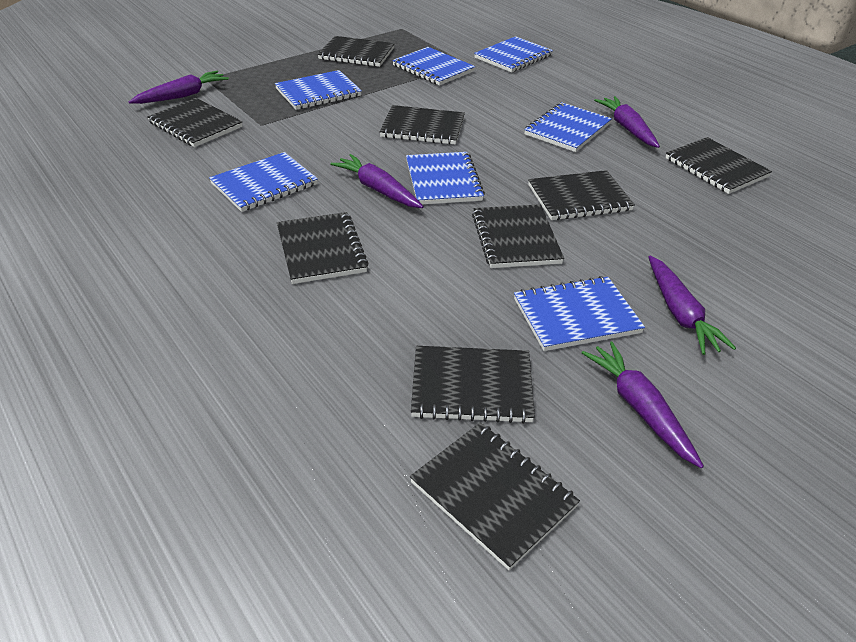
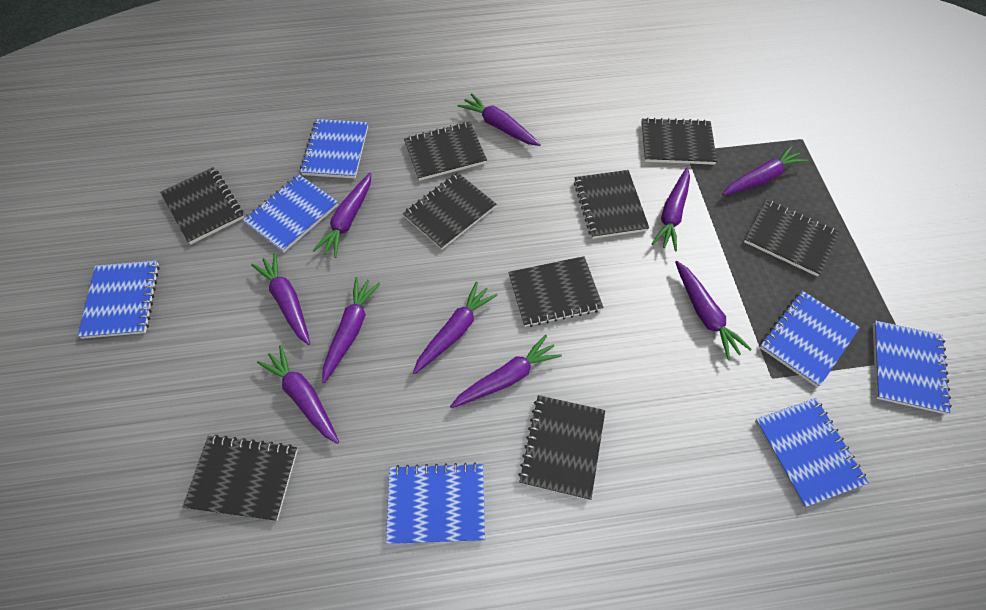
purple carrot: [129,70,229,104] [330,154,424,208] [582,342,704,468] [594,96,660,148] [648,256,736,355] = 5 -> [251,253,310,345] [257,345,339,444] [313,173,371,258] [322,277,381,383] [413,281,498,375] [450,335,562,408] [458,93,541,146] [651,168,690,252] [675,261,752,360] [722,145,808,195] = 10

